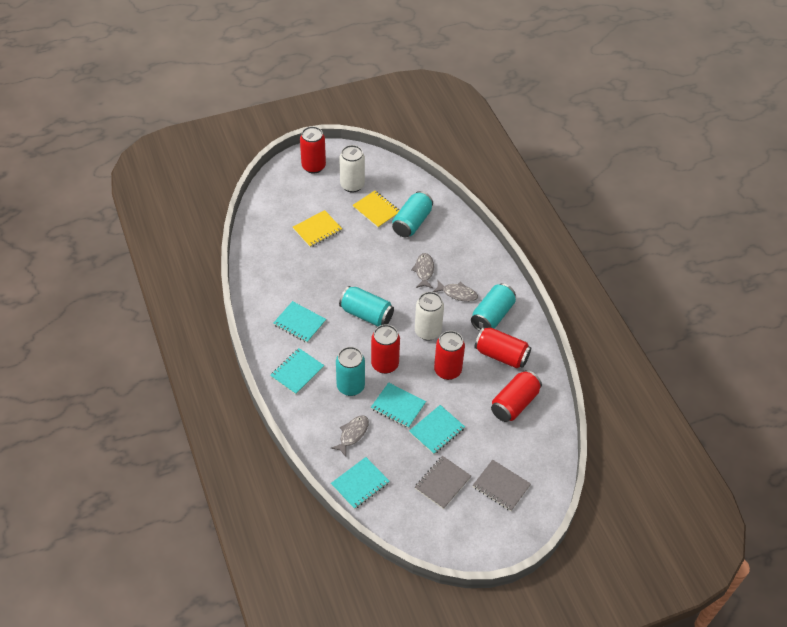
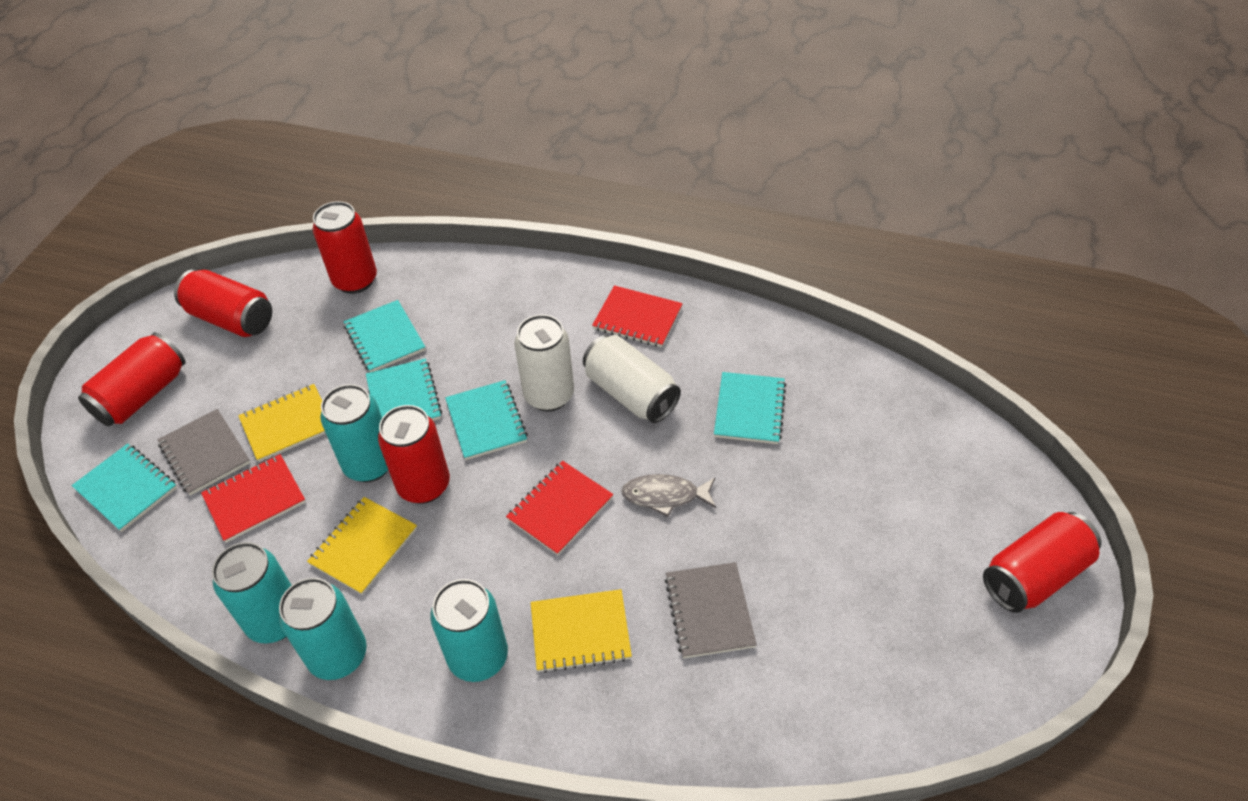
grey fish: [331,415,369,457] [411,253,434,288] [433,280,478,302] = 3 -> [621,474,716,517] = 1
red notebook: none = 0 -> [201,454,306,543] [506,461,613,555] [592,285,683,347] = 3
yellow notebook: [293,210,342,247] [352,190,400,228] = 2 -> [238,384,326,462] [307,497,417,595] [531,589,632,673] = 3

